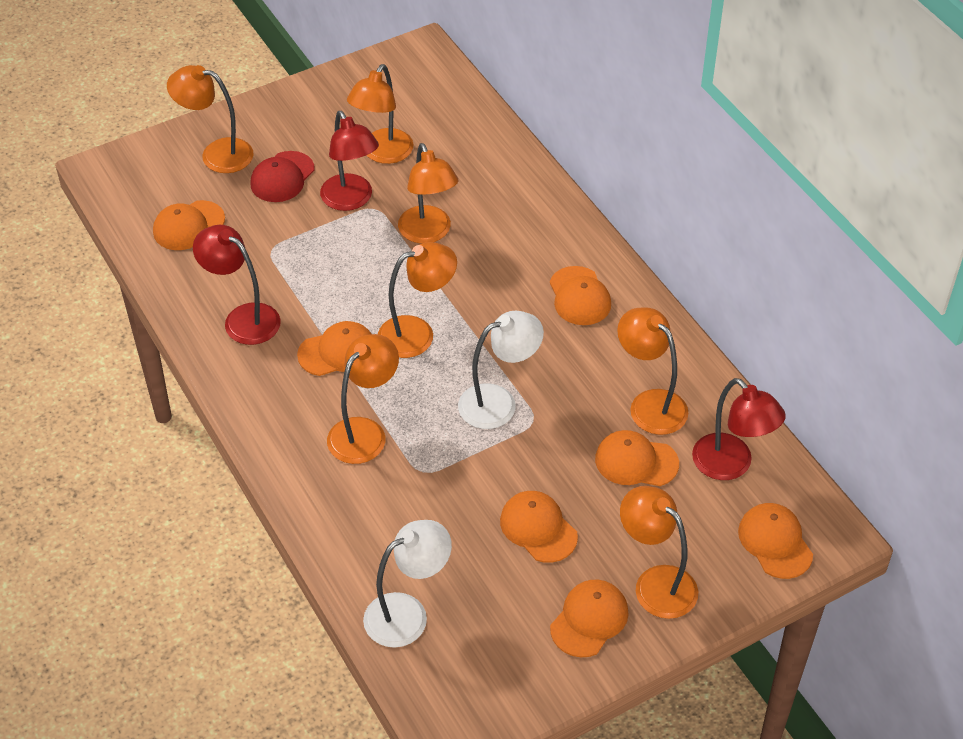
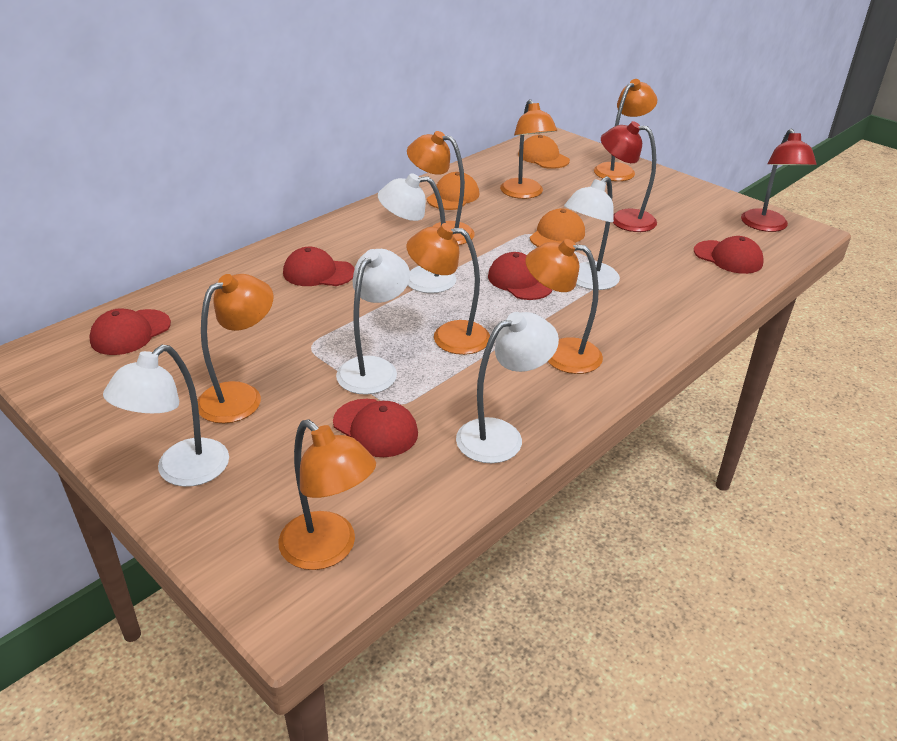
orange cap: [153,200,225,250] [297,321,372,376] [500,491,578,563] [550,266,611,325] [550,580,629,657] [595,430,679,486] [738,503,813,579] = 7 -> [427,172,479,210] [518,135,570,169] [530,208,585,247] = 3
red cap: [251,151,315,202] = 1 -> [89,308,171,355] [283,247,355,286] [333,399,418,457] [488,252,552,300] [694,236,764,274] = 5
red lamp: [193,225,281,345] [320,111,379,211] [692,378,786,480] = 3 -> [601,121,657,232] [741,128,817,232] = 2
white lamp: [363,520,452,648] [458,311,544,429] = 2 -> [103,345,229,487] [336,249,410,395] [378,173,456,293] [456,312,559,463] [564,176,620,290] = 5

